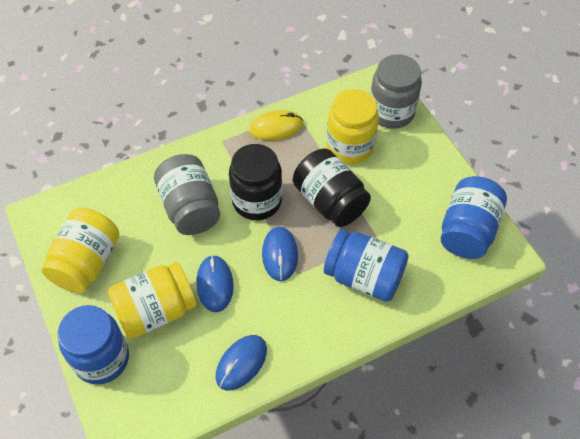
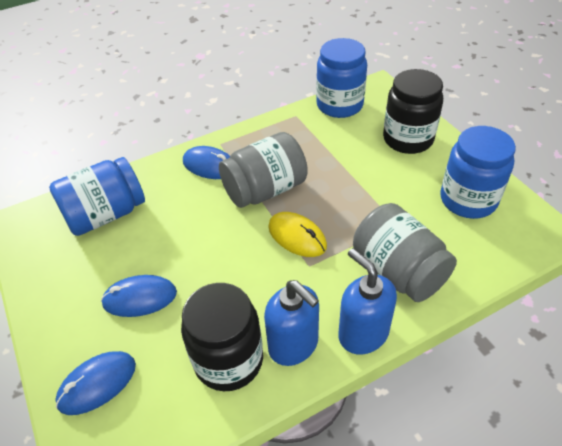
blue soap dispenser: none = 0 -> [264,280,319,366] [338,248,397,355] = 2
yellow jar: [41,208,119,293] [108,262,196,339] [327,89,379,164] = 3 -> none = 0

